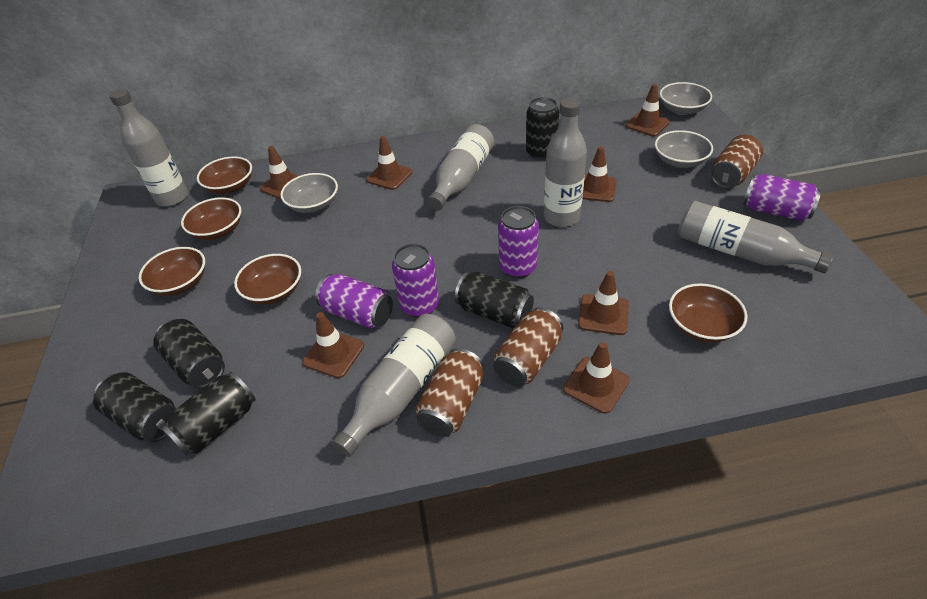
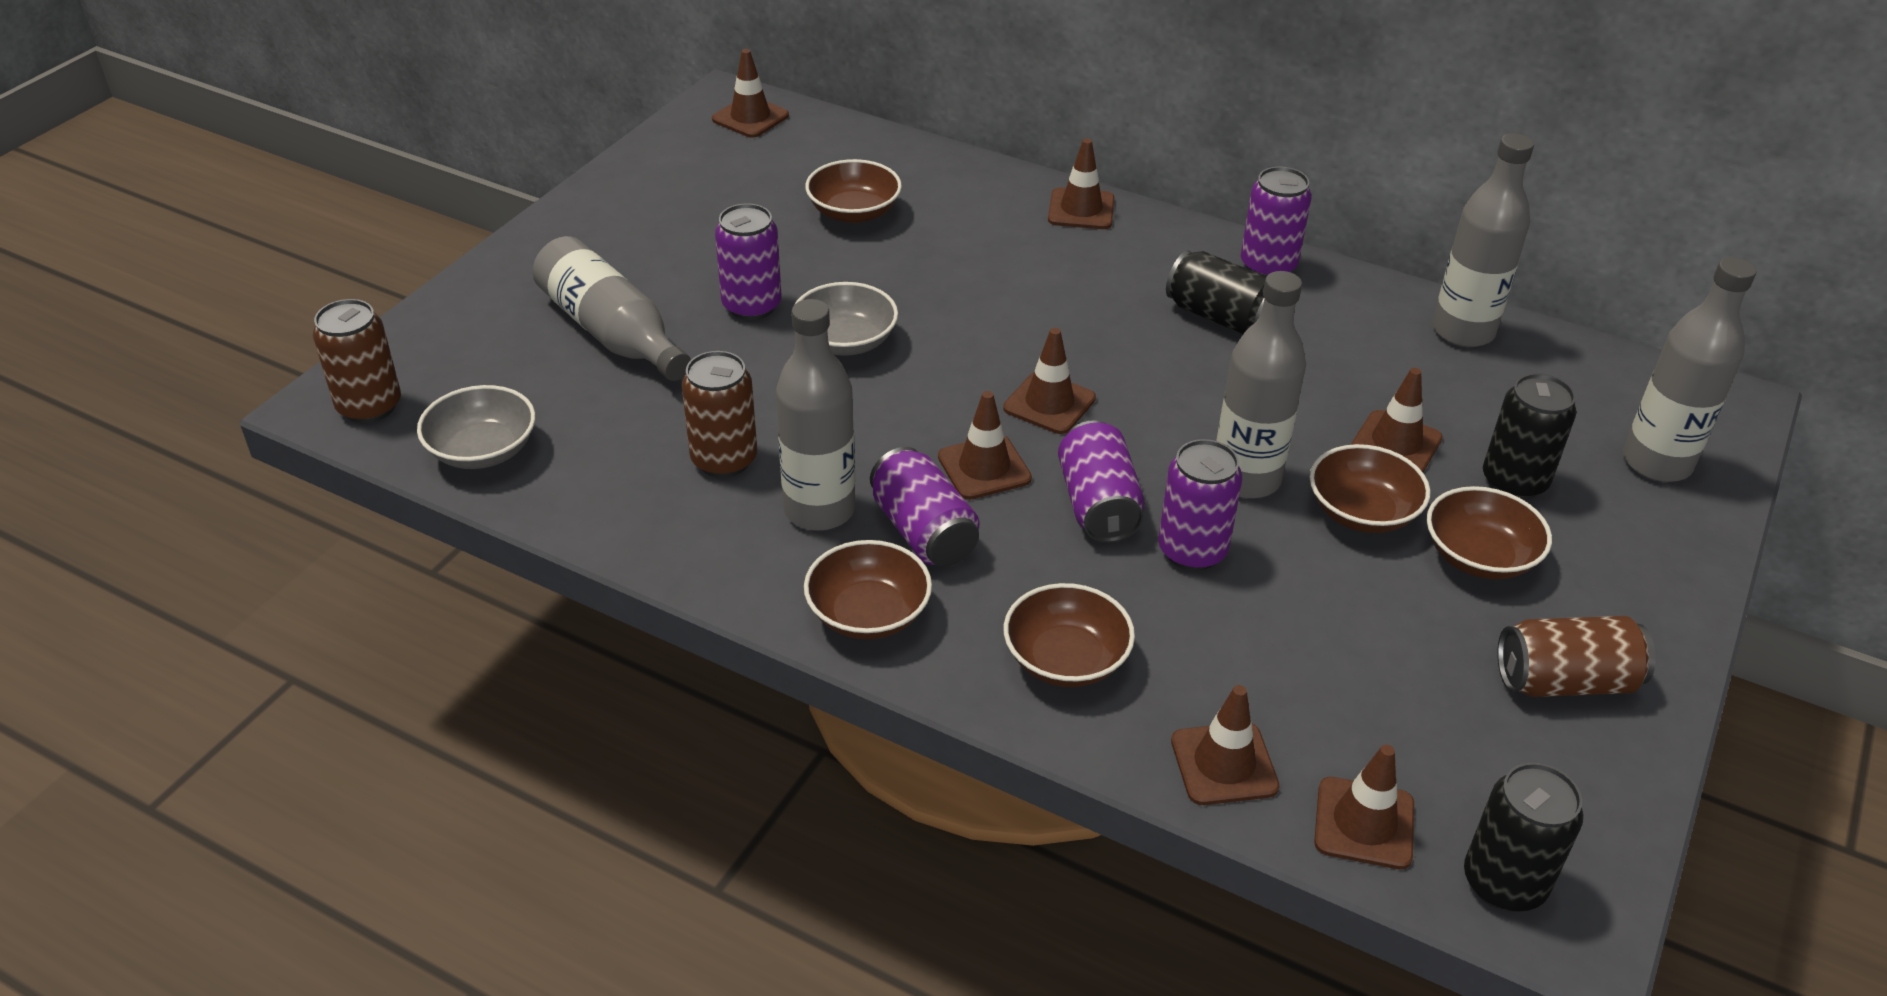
black can: [93,372,176,442] [153,319,225,388] [161,372,256,456] [454,272,534,328] [526,97,559,160] = 5 -> [1166,250,1266,334] [1464,762,1583,912] [1483,373,1576,500] = 3
grey bowl: [280,173,338,213] [655,130,713,168] [660,82,712,115] = 3 -> [417,385,535,469] [791,282,898,356] = 2
purple can: [315,274,393,329] [392,244,439,318] [498,206,539,278] [743,174,821,221] = 4 -> [715,203,782,320] [870,447,979,567] [1058,420,1145,543] [1158,439,1242,571] [1241,167,1312,277] = 5

